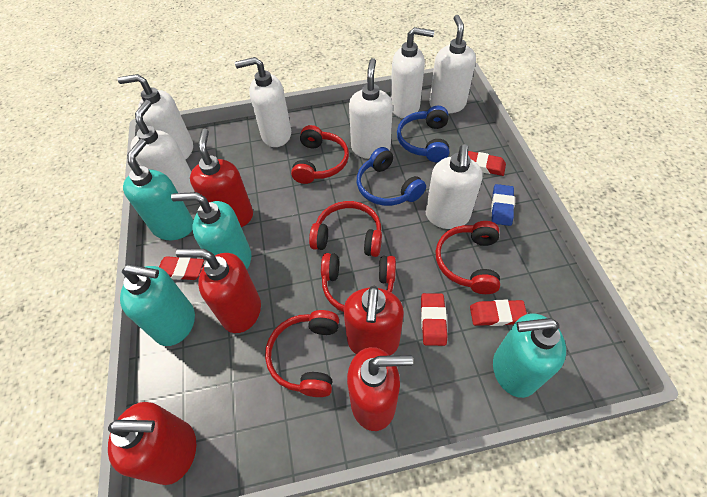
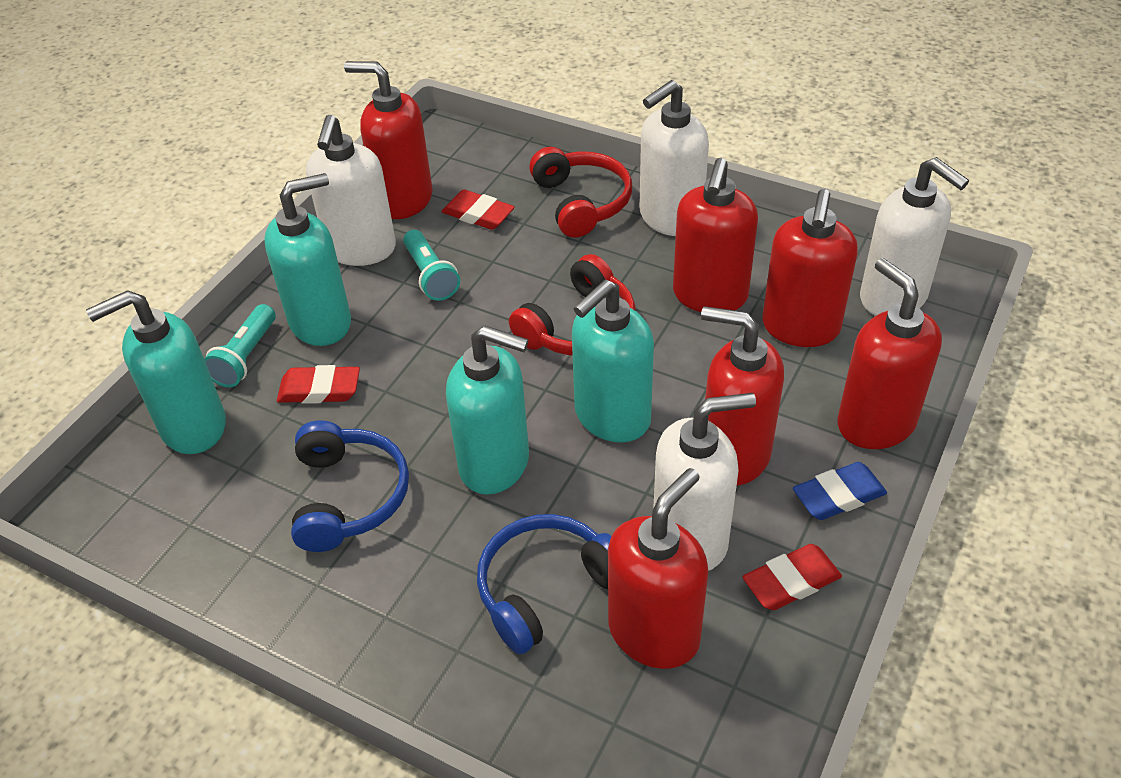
red eraser: [159,256,204,280] [421,293,447,346] [468,151,506,176] [470,300,527,326] = 4 -> [277,365,360,404] [442,190,515,230] [743,544,842,610] = 3
red headphones: [265,310,339,397] [291,125,349,184] [309,201,382,257] [321,253,396,312] [435,221,500,294] = 5 -> [509,254,635,355] [529,147,632,238] = 2
red soap dispenser: [108,402,196,485] [176,249,261,333] [190,129,253,227] [344,286,404,355] [347,347,413,431] = 5 -> [344,61,433,219] [608,468,708,669] [673,158,758,312] [701,306,784,486] [762,189,858,347] [838,258,942,449] = 6
turquoise flashlight: none = 0 -> [204,304,276,387] [403,230,460,301] = 2
white soap dispenser: [117,74,193,160] [130,100,195,193] [235,57,291,147] [349,58,393,159] [391,27,434,119] [426,144,483,229] [430,15,476,113] = 7 -> [306,115,396,266] [639,80,709,236] [653,393,756,571] [860,157,969,316] = 4

